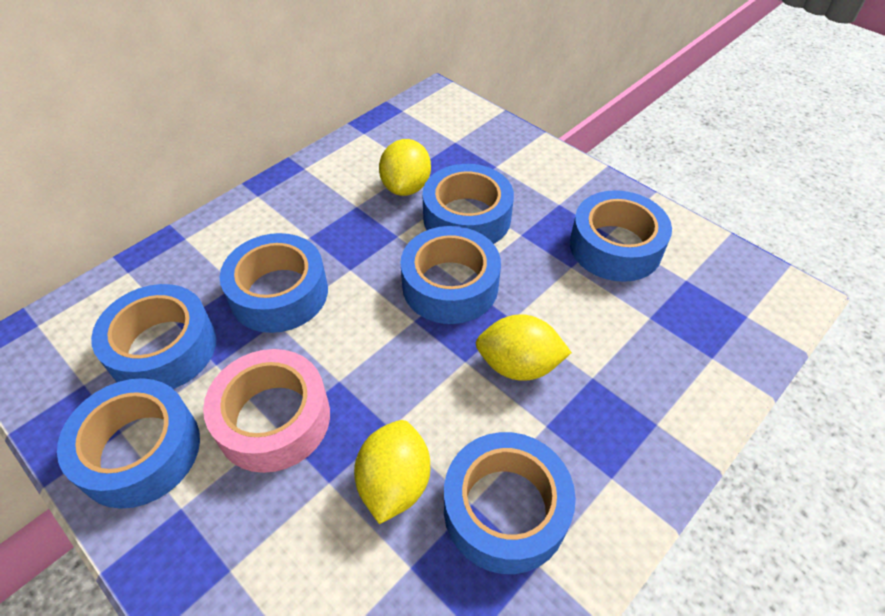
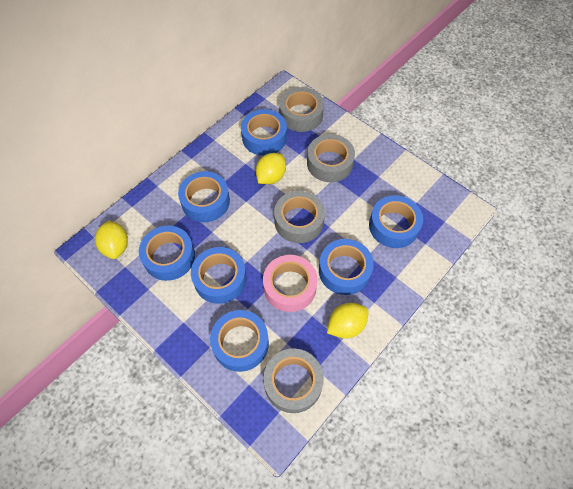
grey tape: none = 0 -> [263,348,324,413] [274,191,325,243] [279,87,324,132] [307,134,355,182] = 4

